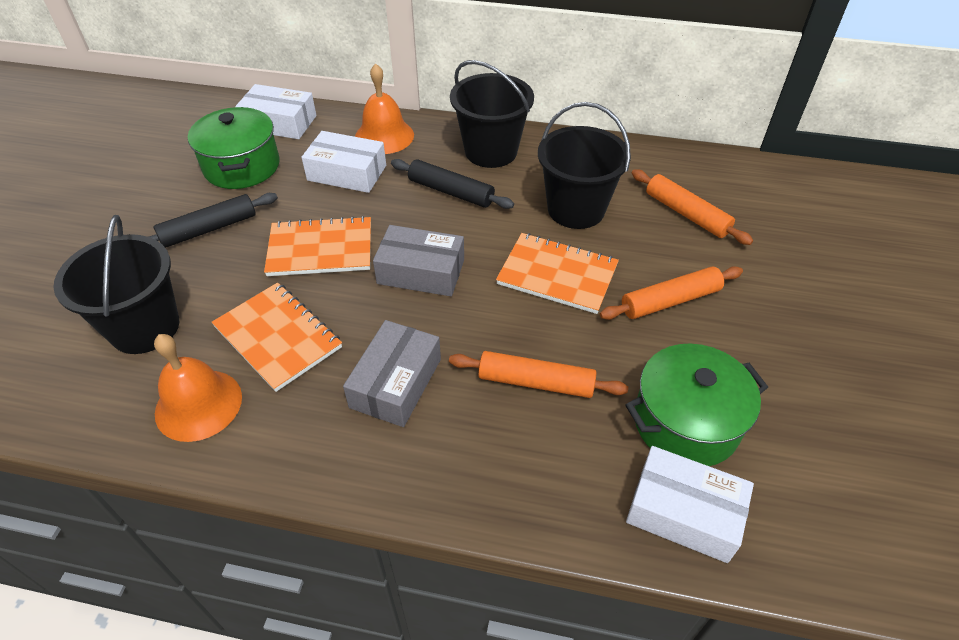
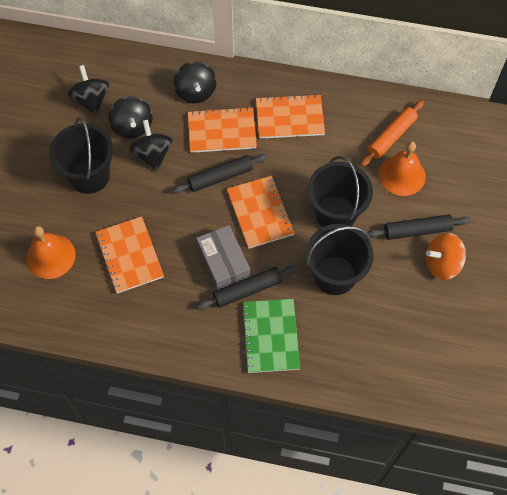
black rolling pin: [148,193,278,248] [391,159,514,209] = 2 -> [172,154,267,194] [197,265,298,310] [367,214,470,240] = 3
black spinning top: none = 0 -> [67,65,110,115] [108,96,153,139] [129,120,173,171] [174,61,216,104] = 4
green notebook: none = 0 -> [241,299,300,373] = 1
green pot: [188,107,280,189] [626,344,768,466] = 2 -> none = 0
grey box: [343,320,441,427] [373,225,464,296] = 2 -> [196,225,250,290] = 1
orange notebook: [212,282,342,392] [264,216,371,276] [496,233,619,314] = 3 -> [95,216,164,294] [188,107,257,153] [227,176,295,249] [256,94,325,139] = 4
orange rolling pin: [449,351,628,398] [600,266,743,320] [632,169,753,245] = 3 -> [361,100,424,166] = 1
orange spinning top: none = 0 -> [426,233,466,280] = 1
white box: [235,84,317,139] [301,131,386,193] [626,446,754,563] = 3 -> none = 0

